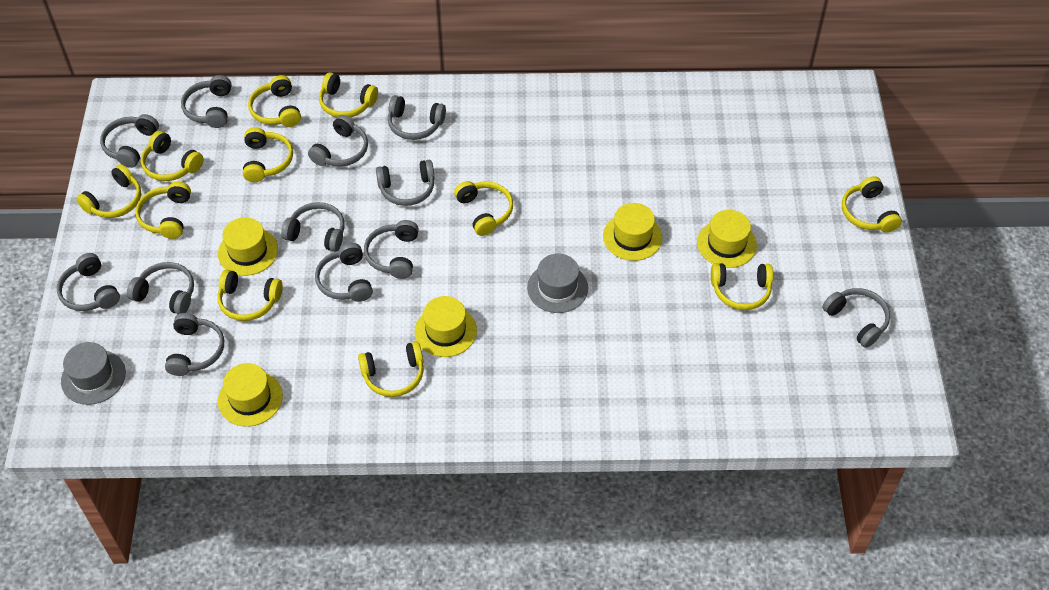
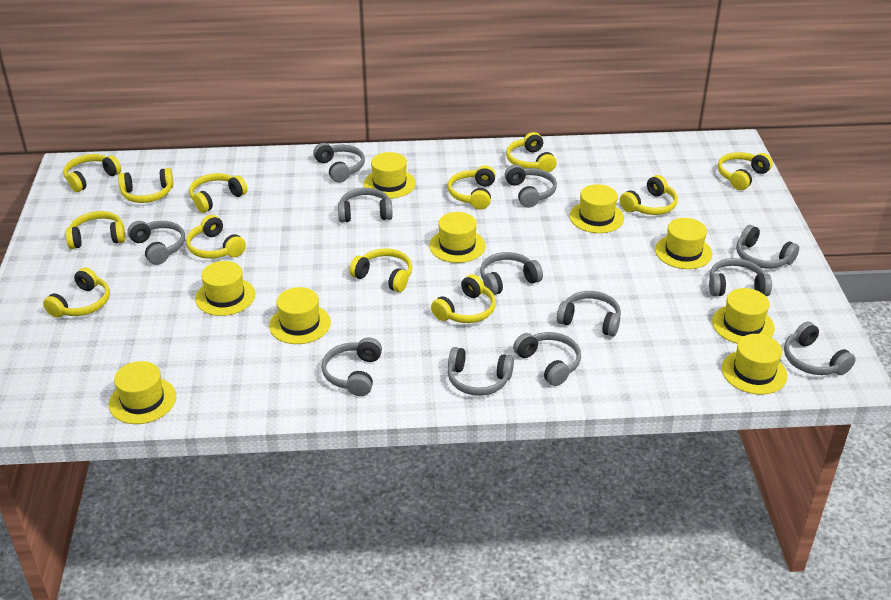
grey hat: [61,342,126,405] [527,253,588,313] = 2 -> none = 0
yellow hat: [218,217,278,276] [218,363,283,427] [415,296,477,357] [603,203,662,261] [697,210,757,268] = 5 -> [109,361,176,424] [195,261,255,316] [269,287,331,344] [363,152,416,199] [429,212,486,263] [569,184,624,233] [655,218,712,269] [712,288,775,344] [722,334,787,395] = 9
yellow headphones: [76,164,141,218] [135,182,191,239] [141,131,204,181] [217,270,283,321] [243,127,293,182] [248,75,301,127] [319,72,378,118] [358,342,424,397] [454,181,513,236] [711,263,773,310] [842,176,902,233] = 11 -> [43,267,110,318] [63,154,121,192] [65,211,125,249] [118,168,174,203] [186,215,246,259] [189,173,247,213] [349,249,412,292] [431,274,496,323] [448,166,496,209] [506,132,557,172] [620,175,678,215] [718,152,773,190] = 12

